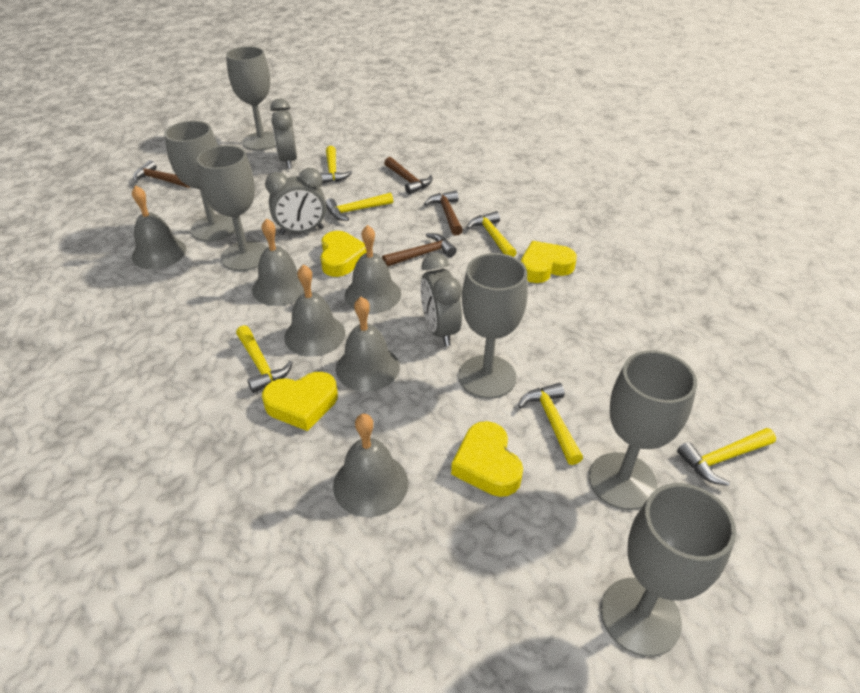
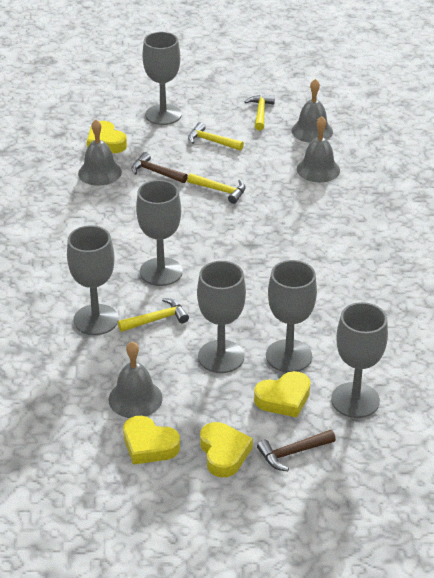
brown hammer: [133,160,190,188] [382,233,457,266] [385,157,432,194] [424,191,463,236] = 4 -> [131,152,188,183] [257,429,336,471] = 2
grey bell: [132,185,186,269] [252,218,304,306] [284,265,345,357] [333,414,408,517] [336,297,400,392] [344,225,401,313] = 6 -> [78,119,122,186] [109,341,163,418] [292,79,333,143] [297,116,340,182] = 4
grey clock: [265,168,326,235] [270,99,297,169] [420,253,462,346] = 3 -> none = 0
yellow hammer: [236,325,293,393] [320,146,352,183] [326,193,393,221] [467,211,517,257] [518,383,583,465] [677,428,776,486] = 6 -> [118,298,189,332] [187,173,246,204] [188,122,244,151] [244,95,275,130] = 4

